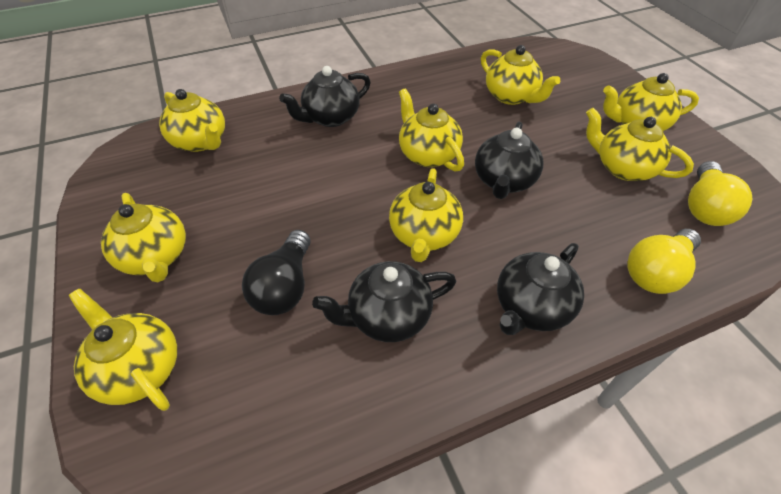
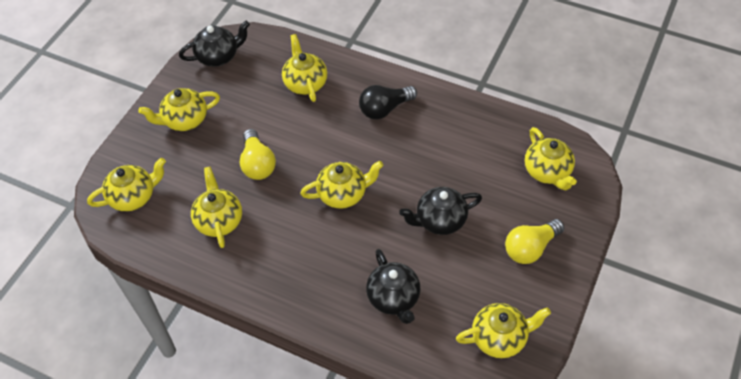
black teapot: [279,66,371,127] [312,261,456,342] [475,122,543,199] [497,243,584,335] = 4 -> [179,21,250,67] [366,249,421,324] [399,187,482,235] = 3
yellow teapot: [69,289,177,411] [101,193,186,282] [159,89,225,152] [389,168,463,262] [399,89,464,172] [481,45,560,105] [586,108,694,181] [603,73,699,131] = 8 -> [87,158,166,211] [138,88,220,131] [191,167,242,248] [282,34,327,102] [301,161,383,209] [456,303,551,358] [525,127,577,191] = 7

